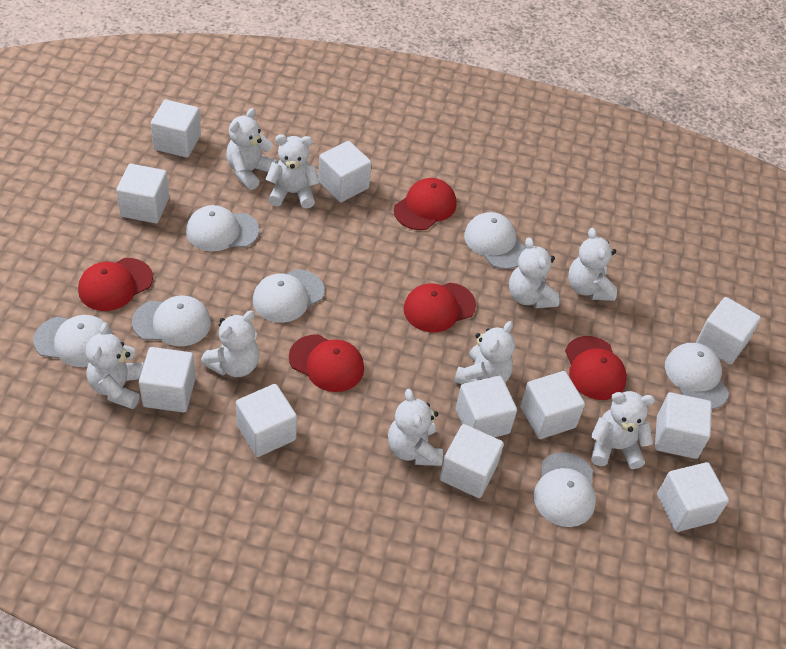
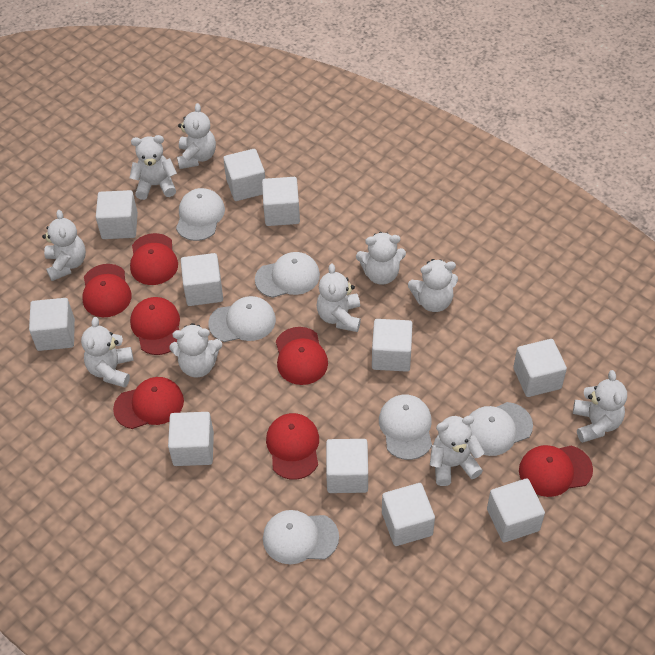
red cap: [78,258,153,311] [289,334,364,392] [394,178,456,230] [404,283,476,332] [565,336,627,400] = 5 -> [82,264,132,317] [113,377,184,429] [130,233,178,285] [130,297,180,355] [266,413,319,480] [276,327,328,385] [519,445,593,497] = 7
white cap: [33,315,113,367] [132,295,211,346] [186,205,259,252] [253,269,324,323] [464,212,526,269] [534,452,596,527] [665,343,729,410] = 7 -> [176,188,225,241] [208,296,276,342] [255,252,320,298] [263,510,339,564] [379,395,432,460] [469,402,533,456] = 6
white teddy bear: [86,322,144,409] [201,311,259,377] [226,108,278,190] [265,134,319,209] [388,389,443,466] [454,321,515,384] [509,238,560,309] [568,228,617,301] [591,391,655,469] = 9 -> [42,210,86,281] [81,317,133,387] [130,135,177,200] [169,323,222,378] [177,103,216,169] [316,263,361,332] [356,232,406,285] [408,259,458,312] [430,416,484,486] [573,370,627,443] = 10

